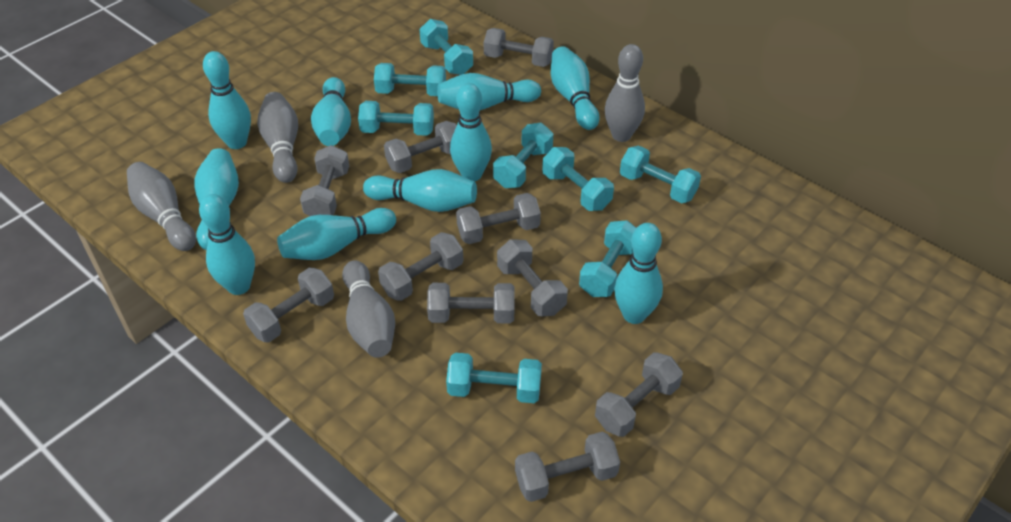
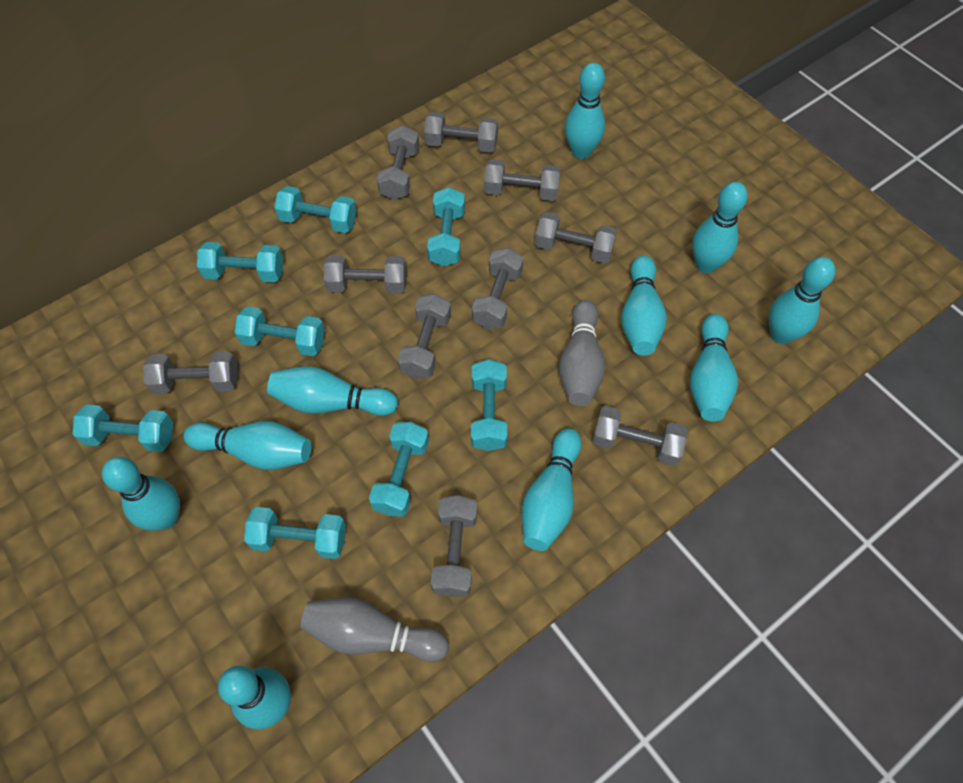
grey bowling pin: [127,162,196,251] [257,92,298,183] [342,260,395,358] [605,44,645,142] = 4 -> [300,597,449,662] [559,300,605,406] = 2

